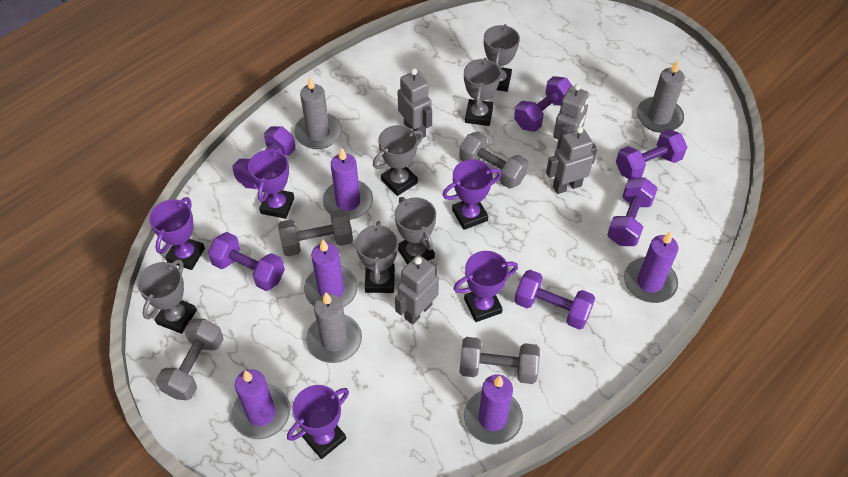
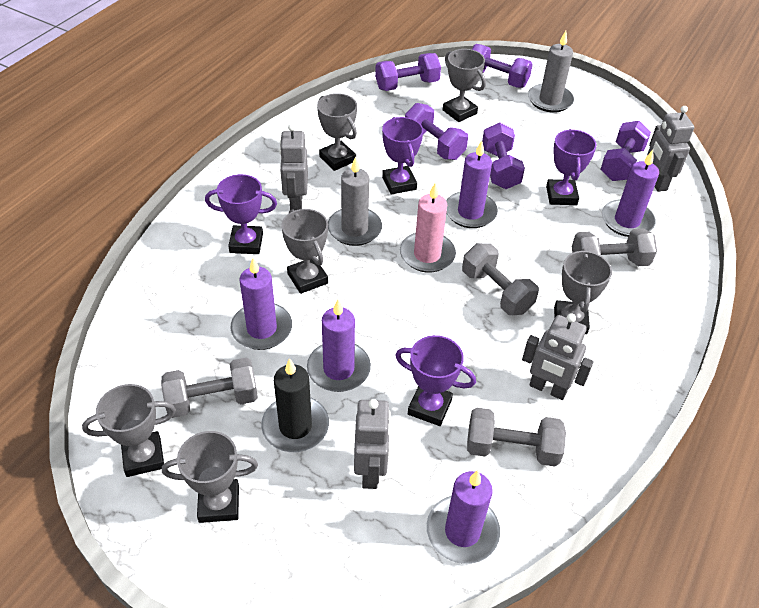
black candle: none = 0 -> [261,358,329,452] = 1
grey candle: [294,77,342,149] [306,293,362,363] [637,60,685,133] = 3 -> [328,156,382,246] [528,31,574,113] = 2
pink candle: none = 0 -> [400,183,456,273] = 1
purple dumbbell: [208,232,285,291] [233,126,295,189] [514,76,573,132] [514,270,595,329] [607,177,658,246] [616,129,687,179] = 6 -> [375,53,441,91] [405,103,468,160] [472,44,533,88] [482,122,525,189] [600,121,651,181] = 5
purple trophy: [149,197,205,270] [248,147,294,219] [287,385,349,459] [442,159,502,230] [454,251,518,322] = 5 -> [205,174,277,254] [382,117,423,194] [395,335,476,426] [546,129,597,205] = 4

